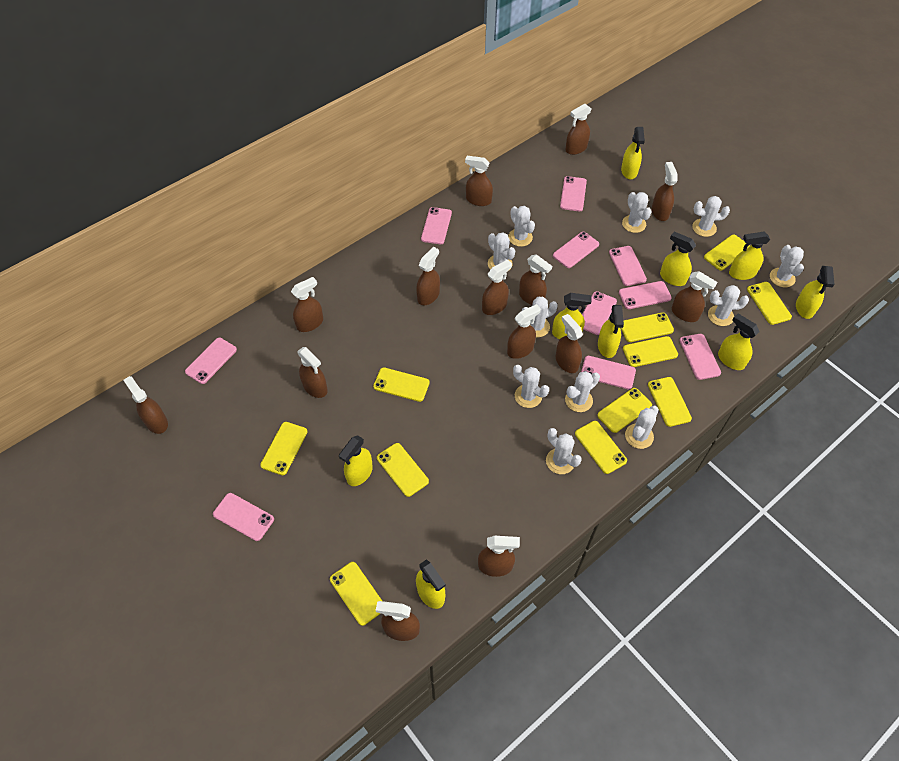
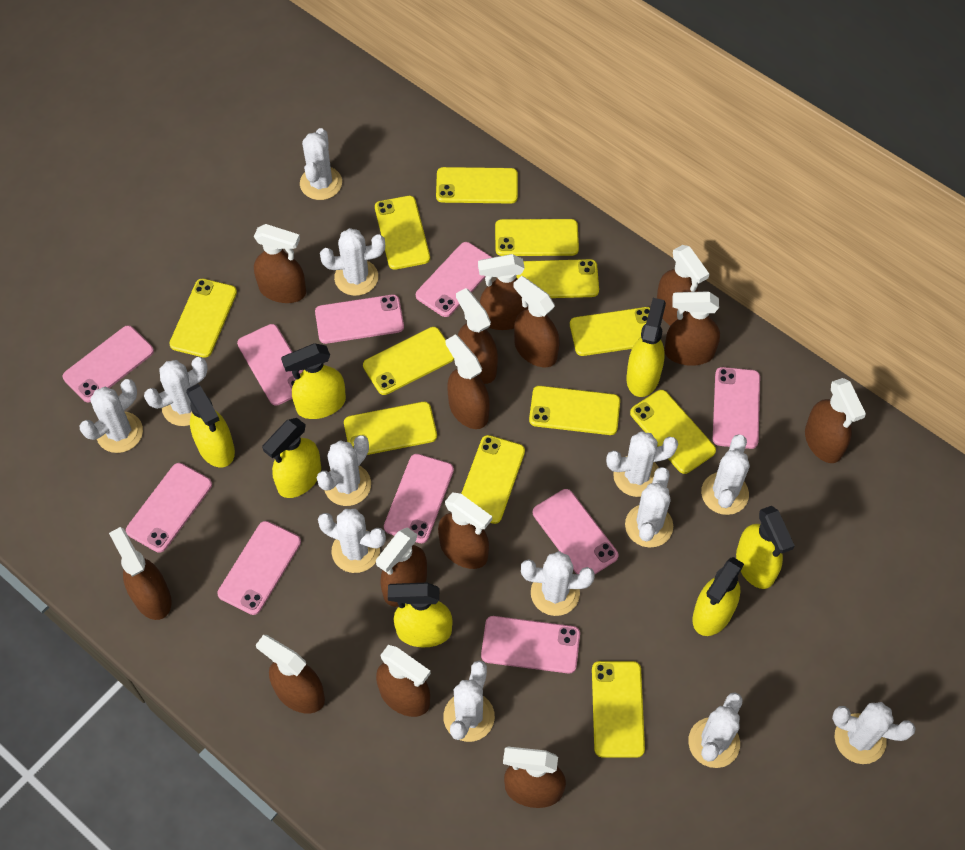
white cactus: [488,232,515,272] [508,206,535,247] [513,365,549,408] [522,297,558,337] [546,428,582,474] [565,371,600,412] [622,192,652,233] [625,406,659,449] [692,196,730,237] [708,285,749,326] [770,245,804,287] = 11 -> [80,379,143,453] [144,357,208,426] [300,128,342,200] [317,436,371,506] [318,509,386,573] [320,228,385,296] [443,661,495,742] [521,551,595,616] [606,431,678,497] [625,467,673,548] [688,692,743,768] [701,434,750,515] [832,702,916,764] = 13
yellow phone: [260,422,307,475] [330,562,382,626] [373,367,430,402] [377,443,429,497] [575,421,627,474] [597,388,652,433] [621,312,674,342] [623,336,678,367] [648,377,692,427] [704,235,750,270] [747,282,792,325] = 11 -> [169,279,237,358] [344,402,437,455] [363,327,454,395] [375,196,430,270] [436,167,518,203] [461,435,525,524] [495,219,579,256] [516,259,599,298] [529,386,620,435] [570,307,650,356] [592,661,645,758] [630,390,716,474] = 12
yellow spray bottle: [339,435,373,486] [416,559,446,609] [552,293,592,339] [598,305,624,358] [621,127,645,179] [660,232,696,286] [718,314,759,370] [729,232,770,280] [796,266,835,319] = 9 -> [186,384,235,468] [262,418,321,498] [281,343,346,419] [388,583,452,648] [627,298,666,397] [692,557,744,636] [736,506,795,589] = 7

